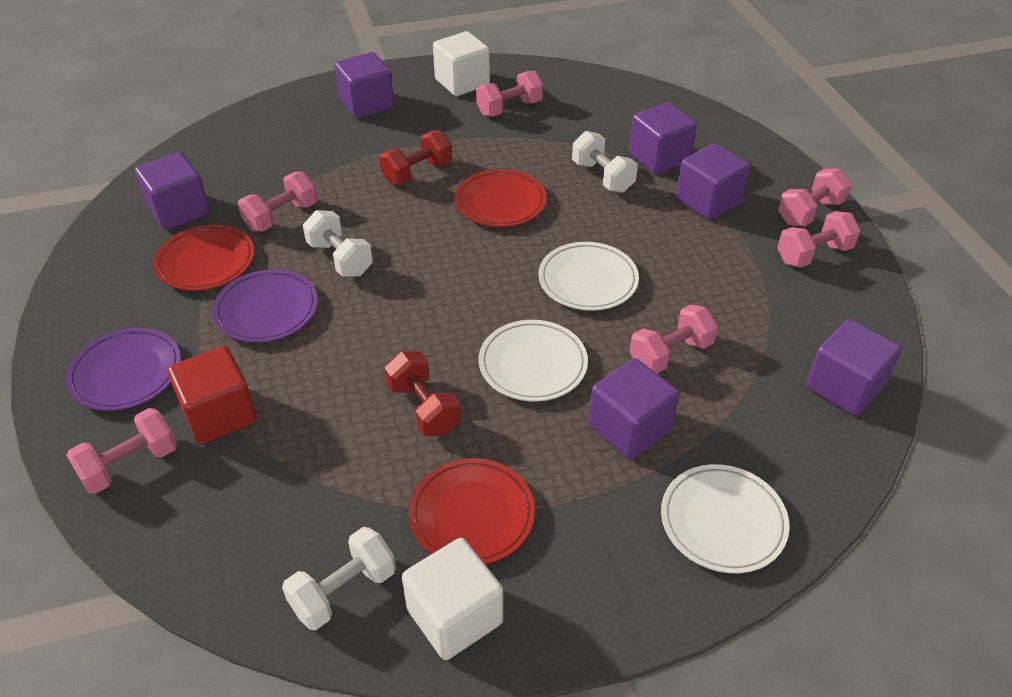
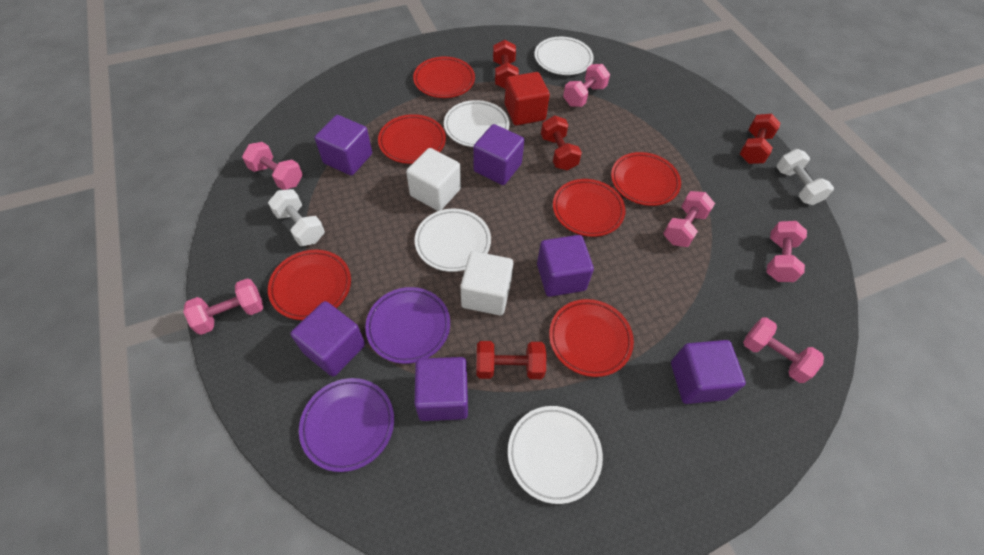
red dumbbell: [379,130,452,185] [384,351,461,436] = 2 -> [476,341,546,379] [493,40,519,89] [541,116,582,171] [740,114,781,164] = 4
red plate: [154,225,255,291] [409,458,535,565] [455,169,547,227] = 3 -> [268,250,351,320] [378,114,446,164] [413,57,475,98] [549,299,634,377] [553,179,625,237] [611,152,681,206] = 6
white dumbbell: [282,527,396,630] [303,210,373,277] [572,131,638,193] = 3 -> [268,189,325,246] [776,149,834,205] = 2
white plate: [478,320,588,401] [538,242,639,311] [661,464,790,573] = 3 -> [415,209,491,272] [444,100,510,147] [508,406,603,504] [534,37,594,75] = 4

